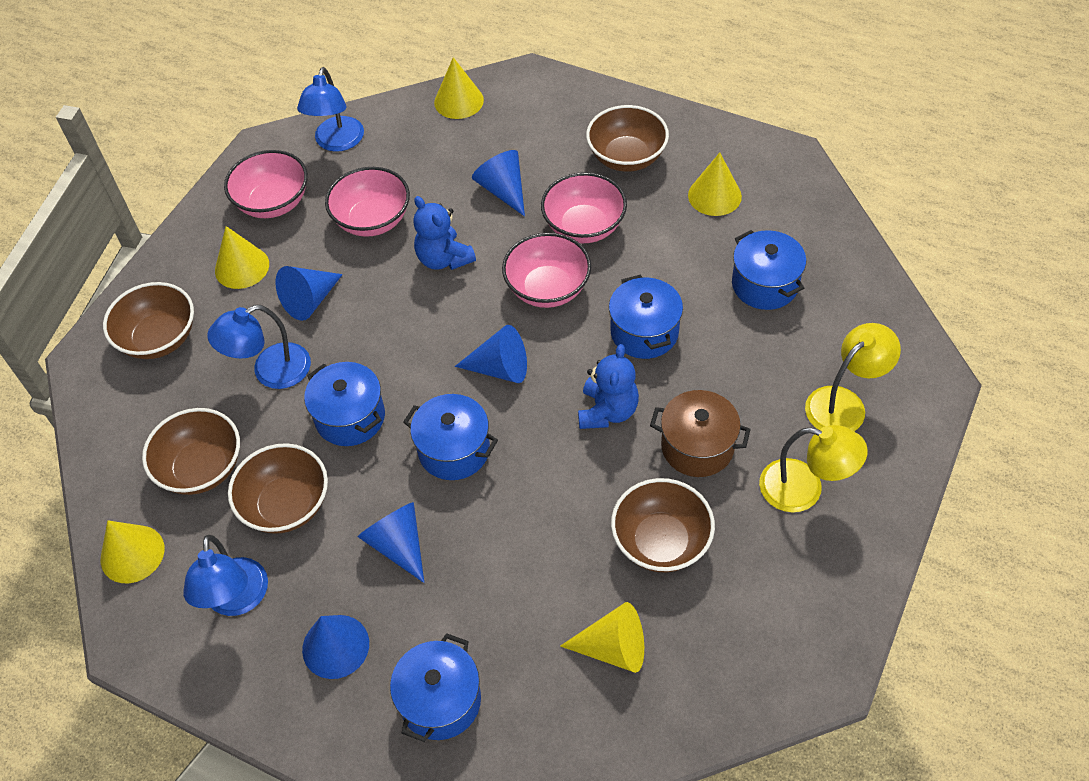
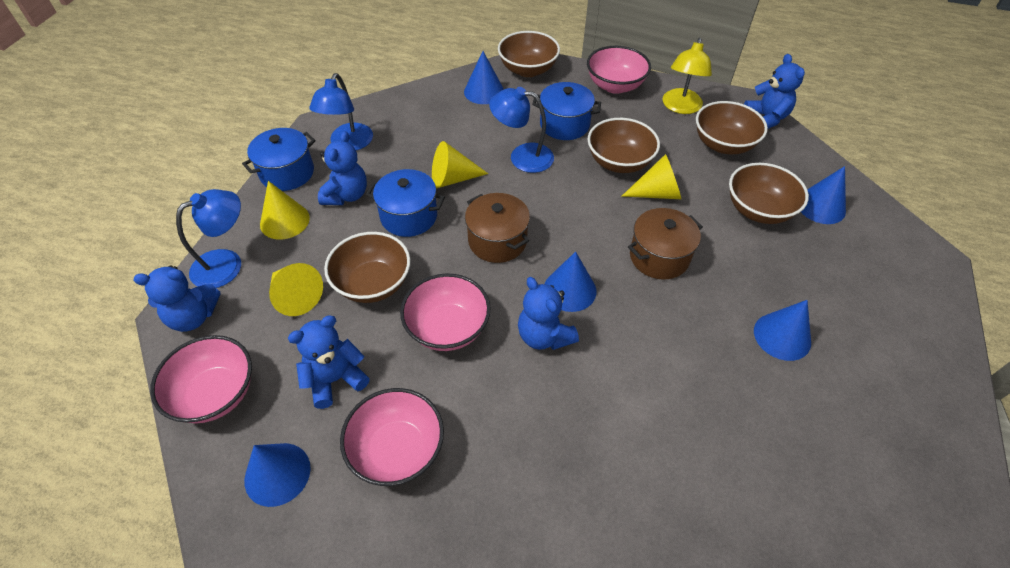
blue pot: [304,362,385,446] [390,633,481,742] [403,394,498,480] [609,275,683,359] [732,230,806,310] = 5 -> [242,128,316,191] [366,169,445,237] [532,82,601,140] = 3
blue teddy bear: [413,196,476,270] [578,344,639,429] = 2 -> [134,266,220,332] [288,315,370,409] [318,131,367,205] [518,277,579,350] [744,54,805,129] = 5
brown pot: [650,390,751,477] = 1 -> [465,193,530,263] [628,208,703,280] = 2
yellow cone: [101,521,165,583] [215,226,269,289] [434,57,484,119] [560,602,644,673] [688,153,742,216] = 5 -> [260,181,310,240] [269,263,323,316] [432,141,488,188] [621,154,681,199] = 4
yellow lamp: [759,425,868,512] [805,323,901,431] = 2 -> [663,38,712,114] = 1

